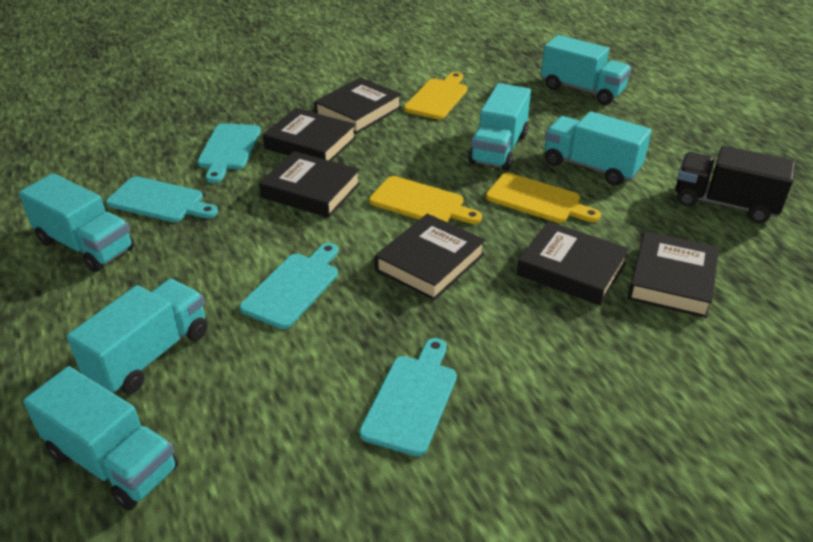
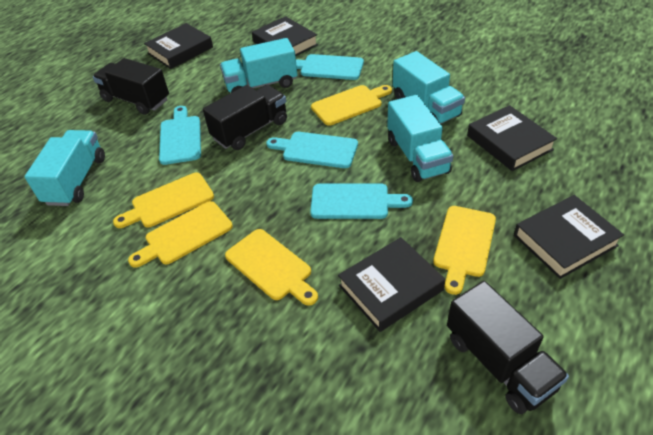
black book: [259,151,361,218] [263,108,356,161] [314,77,401,134] [375,214,486,300] [517,221,629,306] [628,231,719,318] = 6 -> [144,23,213,69] [252,16,318,56] [338,237,445,332] [467,105,557,171] [514,195,624,279] = 5
black truck: [676,146,795,223] = 1 -> [93,58,169,115] [203,85,287,150] [447,281,569,414] = 3
turquoise truck: [19,173,134,272] [23,366,178,510] [66,279,208,394] [468,83,531,171] [541,35,632,105] [544,111,652,186] = 6 -> [24,130,105,206] [220,38,298,93] [387,95,453,182] [393,51,465,124] = 4
yellow cutting board: [369,176,482,224] [404,72,468,120] [486,173,601,223] = 3 -> [113,172,214,228] [128,201,233,268] [225,229,318,306] [311,85,392,126] [433,206,496,295] = 5

